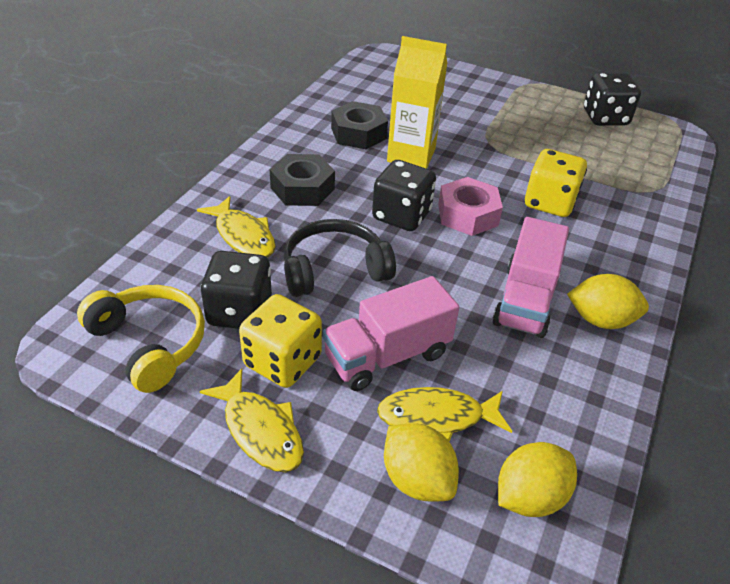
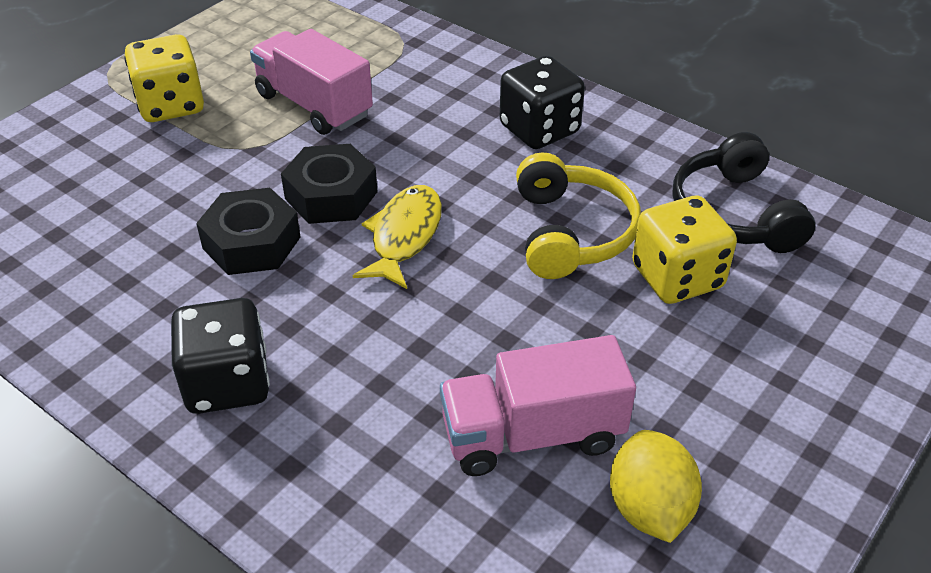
black dice: [201,251,272,329] [372,160,436,231] [584,73,641,126] = 3 -> [171,298,270,414] [500,56,585,149] = 2
pink nut: [438,177,503,236] = 1 -> none = 0
yellow carton: [387,36,447,169] = 1 -> none = 0
yellow fish: [197,196,276,258] [200,368,304,472] [377,387,512,442] = 3 -> [353,185,442,289] = 1
yellow lemon: [384,423,459,502] [498,442,577,517] [567,274,649,329] = 3 -> [610,430,702,543] = 1

